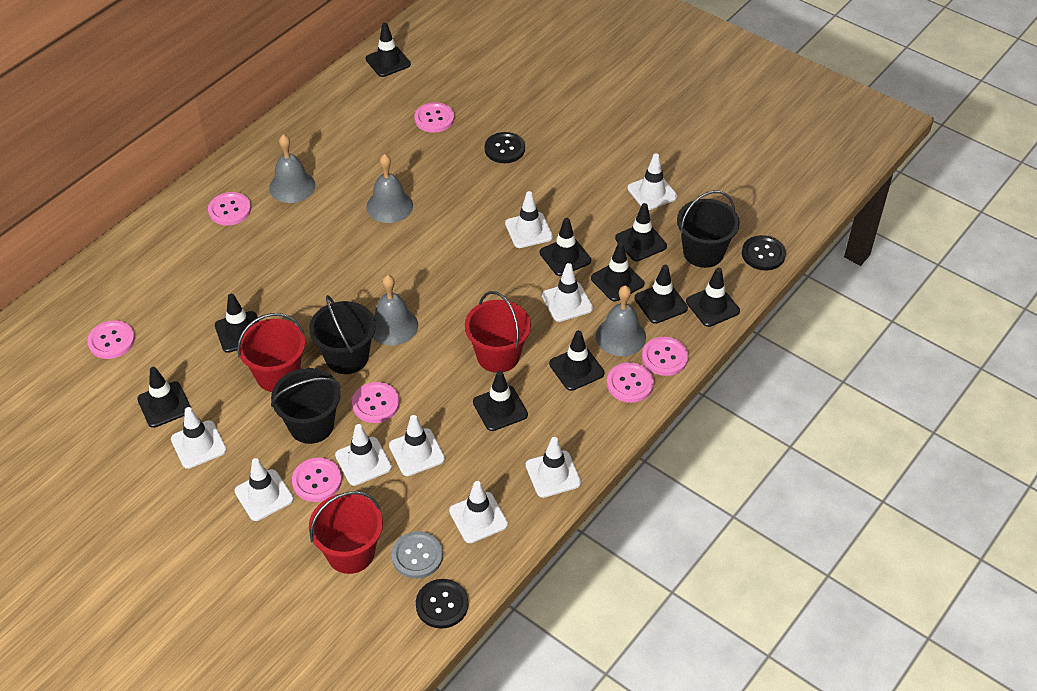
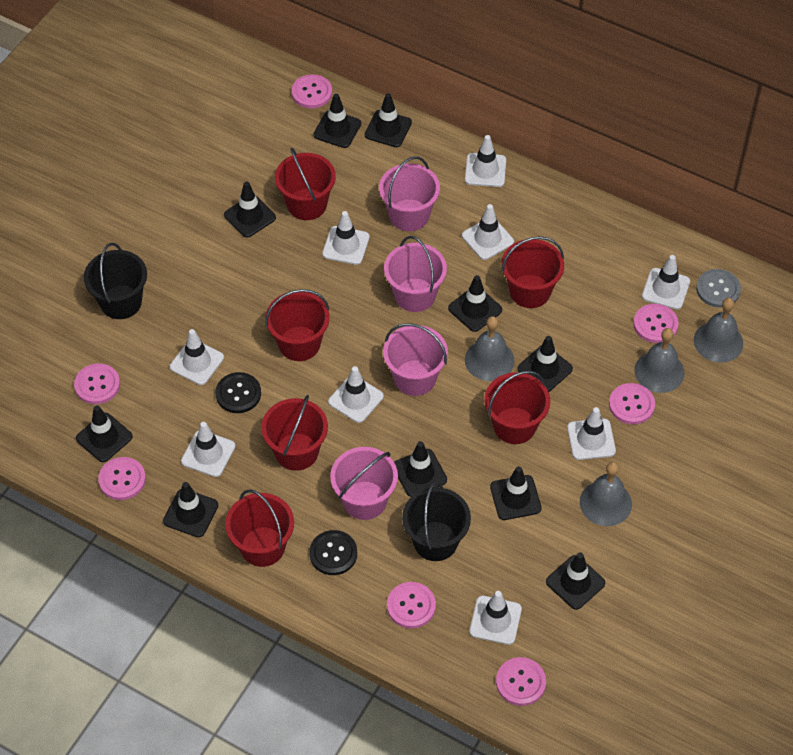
black bucket: [271,368,341,444] [309,295,376,374] [677,190,740,268] = 3 -> [84,243,147,319] [402,482,471,561] = 2
black button: [416,579,468,629] [485,132,525,163] [742,235,786,271] = 3 -> [215,372,261,413] [309,530,357,575] = 2
pink bucket: none = 0 -> [330,447,398,520] [379,157,440,231] [383,323,448,396] [384,236,447,312] = 4
red bucket: [237,313,305,392] [309,491,383,574] [465,291,531,373] = 3 -> [225,489,294,567] [261,395,328,471] [265,289,330,361] [275,148,336,220] [484,371,550,444] [501,236,564,308] = 6

